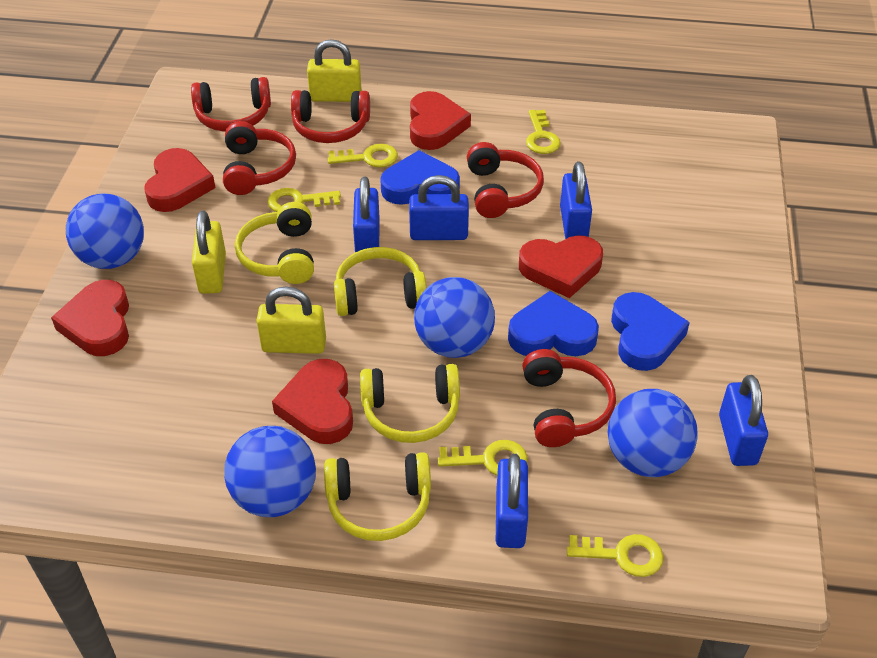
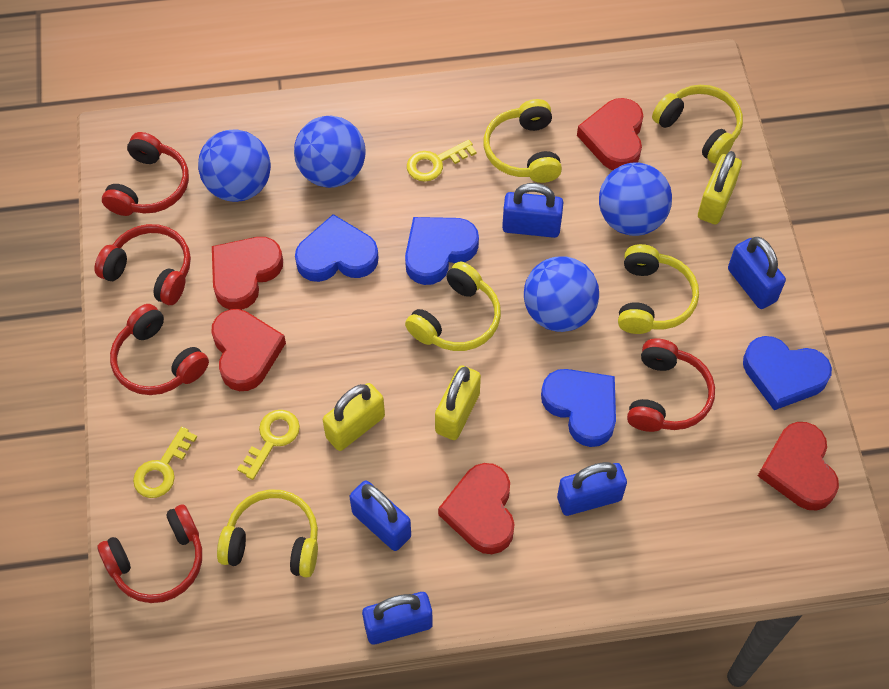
blue heart: [380,150,460,205] [508,291,599,356] [611,292,690,371] = 3 -> [295,214,379,282] [405,217,479,285] [541,369,616,447] [743,336,832,410] = 4
yellow headphones: [235,202,314,284] [324,452,431,541] [334,247,427,316] [360,364,460,443] = 4 -> [217,489,318,578] [405,262,501,351] [484,99,562,183] [618,244,699,334] [652,85,743,164] = 5
yellow key: [268,188,341,212] [328,144,398,168] [438,440,528,476] [526,110,561,154] [567,534,664,577] = 5 -> [133,427,197,498] [237,410,300,480] [407,140,476,182] = 3

